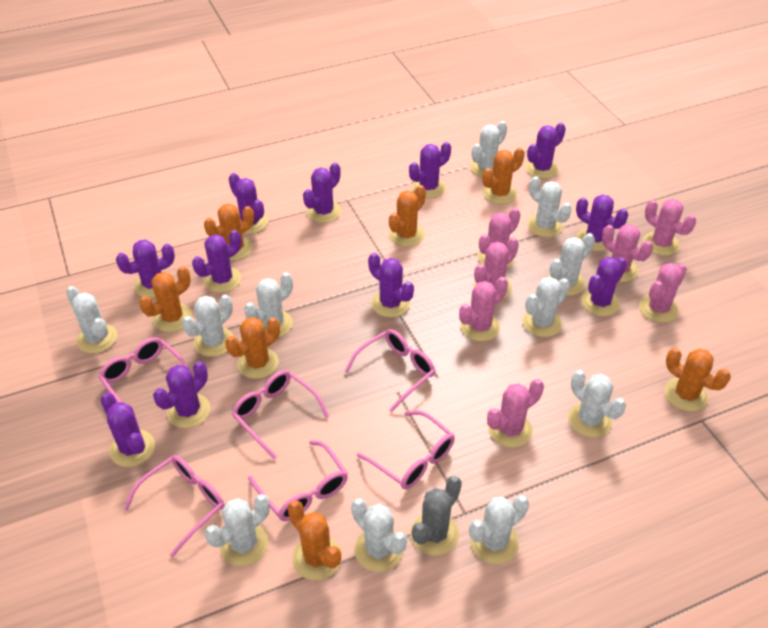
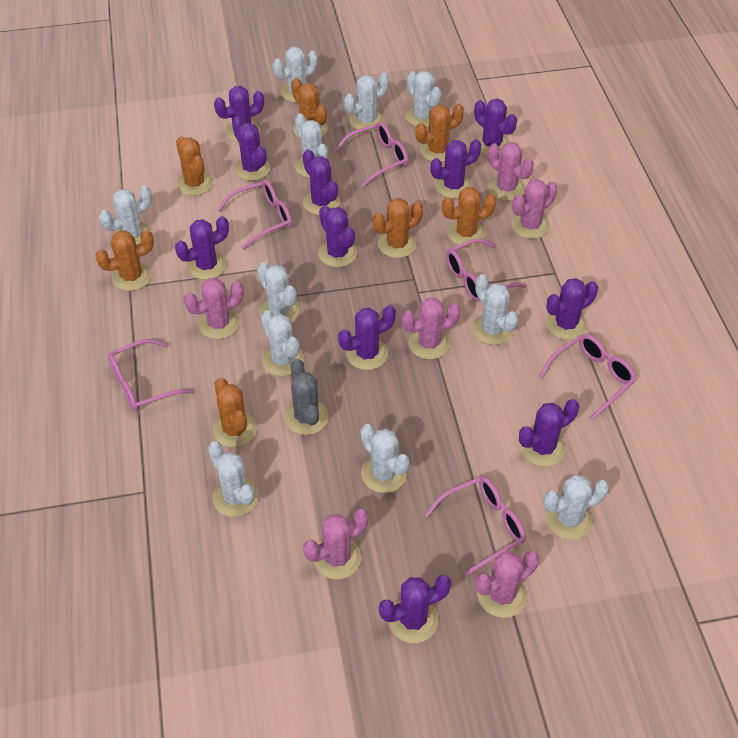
pink cactus: [459,277,508,342] [474,237,519,299] [478,208,521,268] [487,379,544,448] [602,224,653,282] [639,263,687,323] [643,199,696,256] = 7 -> [184,278,244,339] [303,509,369,579] [402,297,461,359] [475,551,539,618] [488,142,534,201] [511,179,558,239] = 6

